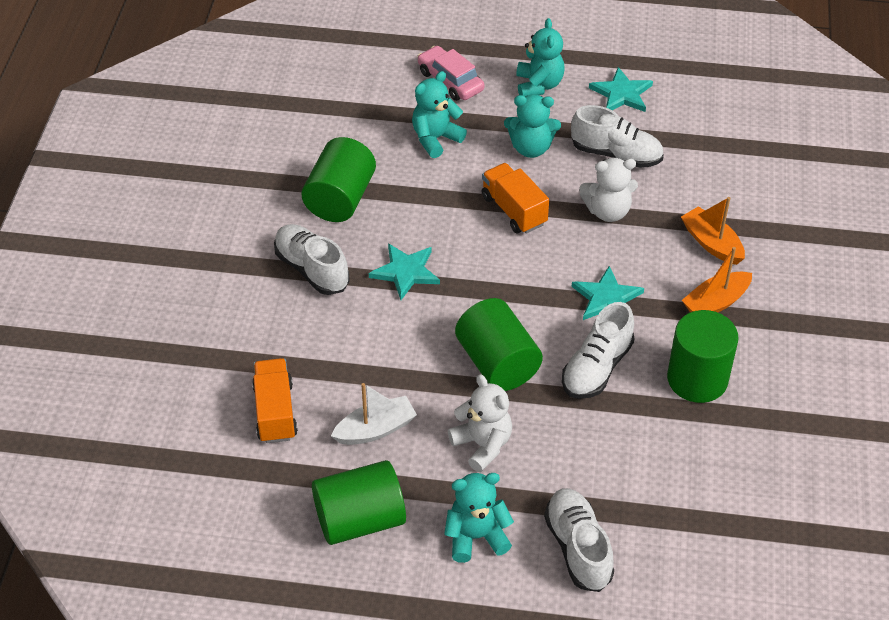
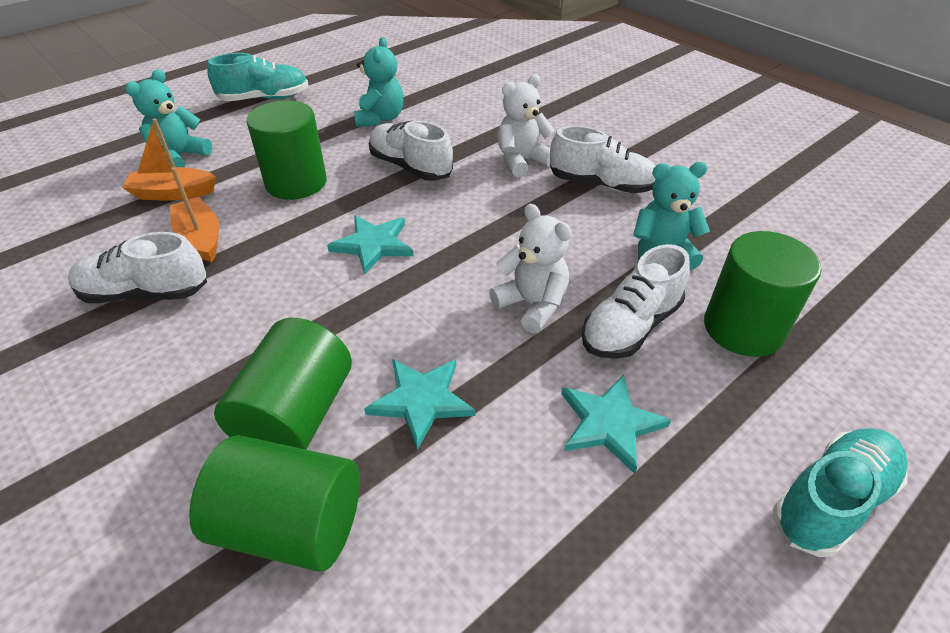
orange truck: [252,358,298,443] [482,163,549,234] = 2 -> none = 0
pink car: [417,46,485,101] = 1 -> none = 0
turquoise shoe: none = 0 -> [207,53,308,101] [773,428,908,557] = 2
turquoise teddy bear: [412,71,467,158] [444,473,514,563] [504,94,561,158] [516,18,565,96] = 4 -> [125,69,212,167] [354,37,404,127] [633,162,710,270] = 3
white boat: [331,383,417,445] = 1 -> none = 0

